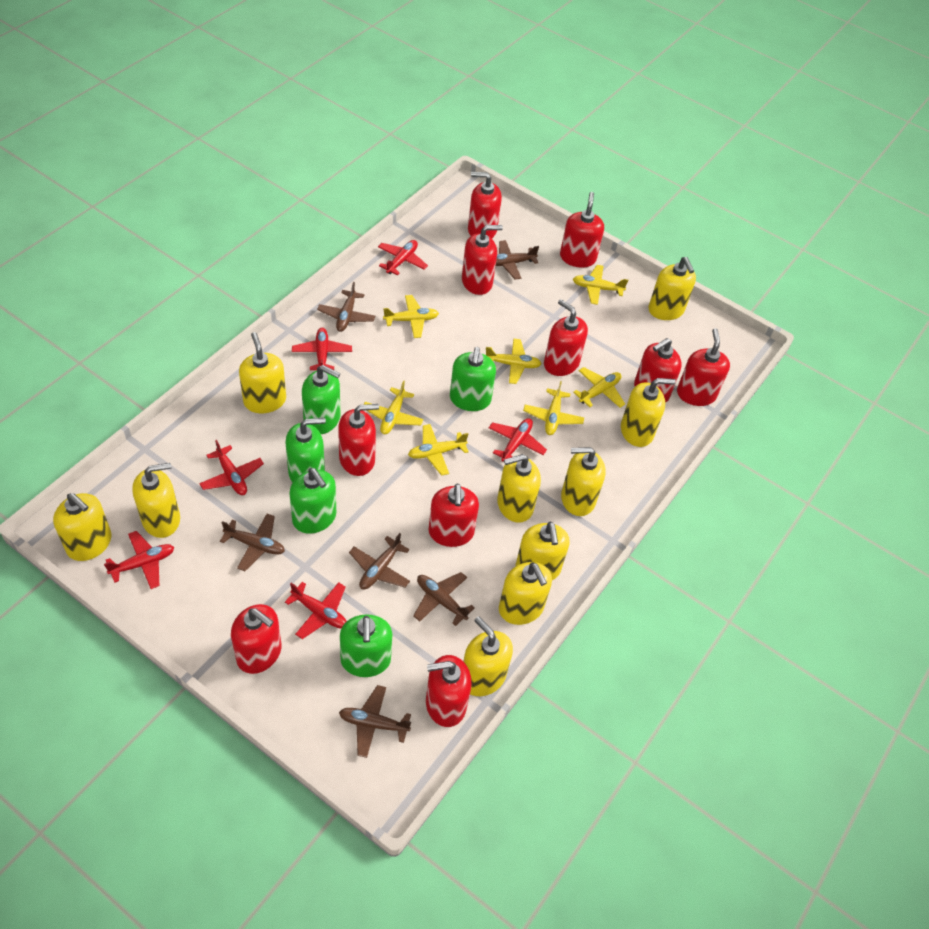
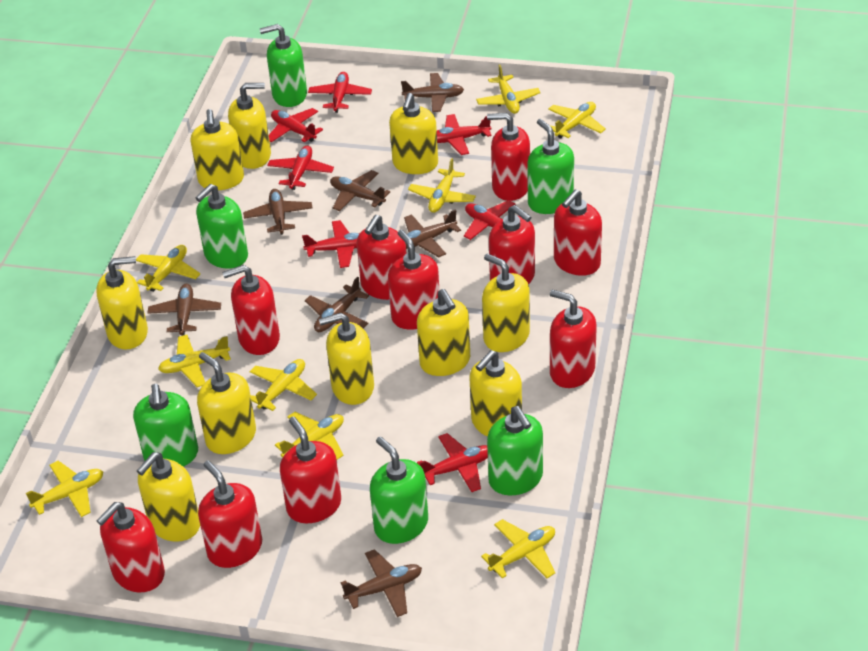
brown plane: [220,514,285,571] [317,282,375,332] [339,685,411,758] [349,533,410,589] [413,572,475,626] [496,240,539,280] = 6 -> [147,284,221,335] [243,189,313,235] [305,277,369,332] [330,170,390,211] [341,549,422,617] [401,73,464,112] [404,209,461,258] = 7
green soap dispenser: [285,418,326,482] [289,468,336,534] [302,365,340,434] [340,614,392,677] [450,347,496,411] = 5 -> [133,384,198,467] [195,184,248,269] [260,24,307,107] [370,436,428,544] [487,406,543,495] [527,119,574,214] = 6
red plane: [104,531,174,589] [199,440,264,495] [285,582,347,639] [292,328,352,370] [378,240,428,275] [489,418,547,461] = 6 -> [267,146,334,190] [269,108,323,142] [302,220,360,268] [308,72,372,113] [417,433,488,492] [437,114,492,155] [464,200,515,240] = 7
yellow plane: [364,381,423,434] [383,295,439,338] [408,424,469,476] [486,339,542,384] [523,381,584,435] [573,265,628,305] [573,367,625,408] = 7 -> [26,461,103,517] [136,245,200,292] [158,335,231,387] [249,359,317,411] [275,412,344,460] [408,158,476,213] [476,65,540,114] [481,519,555,579] [548,102,606,139] = 9

